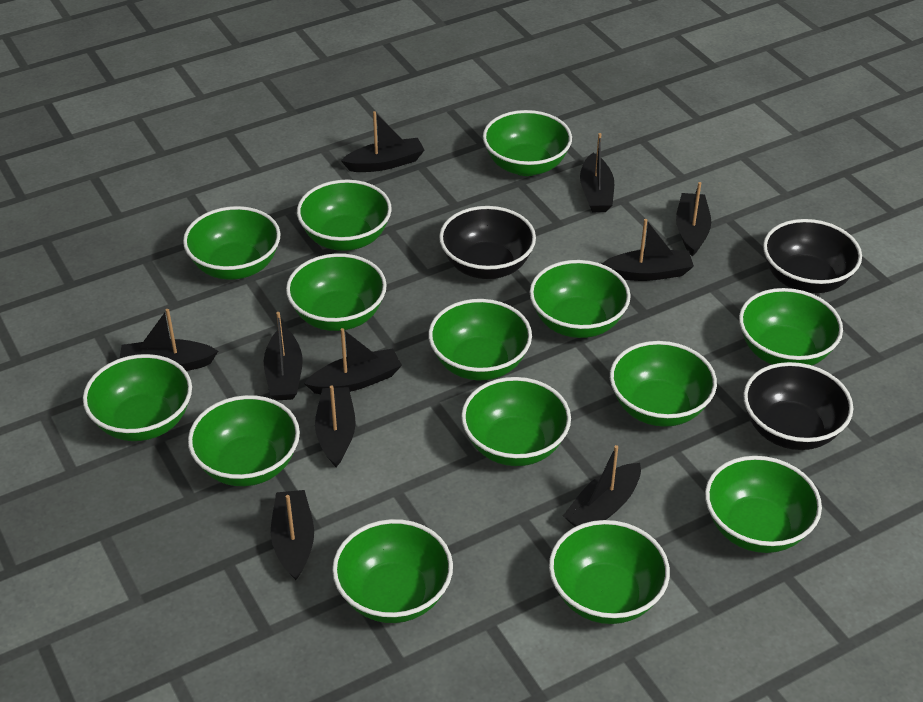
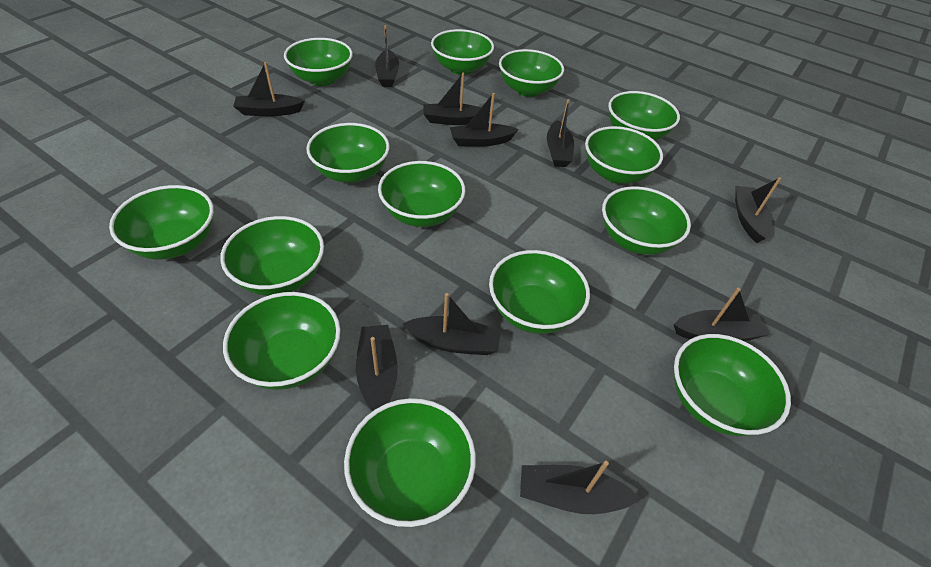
black bowl: [439,206,536,279] [743,362,853,450] [763,219,862,293] = 3 -> none = 0

